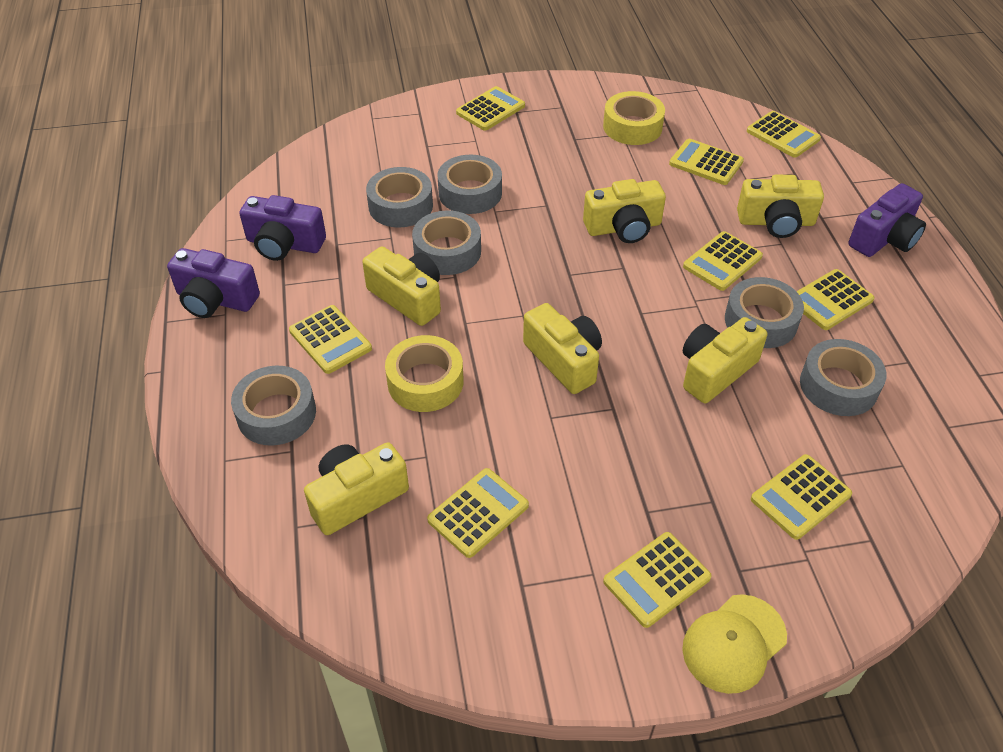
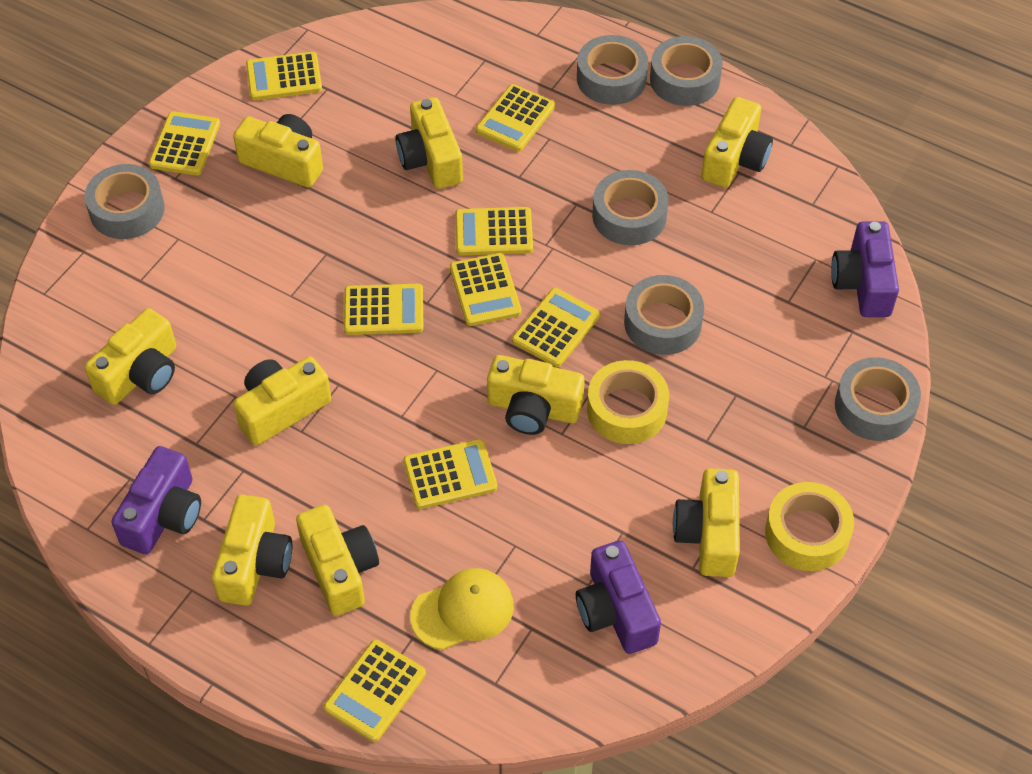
yellow camera: [304,442,409,535] [362,247,441,326] [523,303,602,394] [583,179,666,243] [683,317,767,403] [737,175,824,238] = 6 -> [85,308,176,405] [212,494,292,606] [233,114,323,188] [234,356,331,446] [296,505,379,616] [395,97,463,189] [487,355,585,435] [673,468,740,577] [701,97,773,188] = 9

